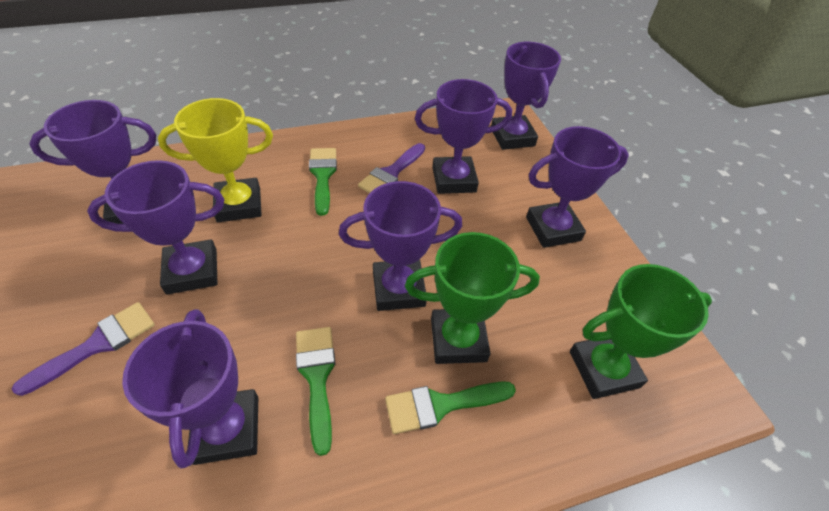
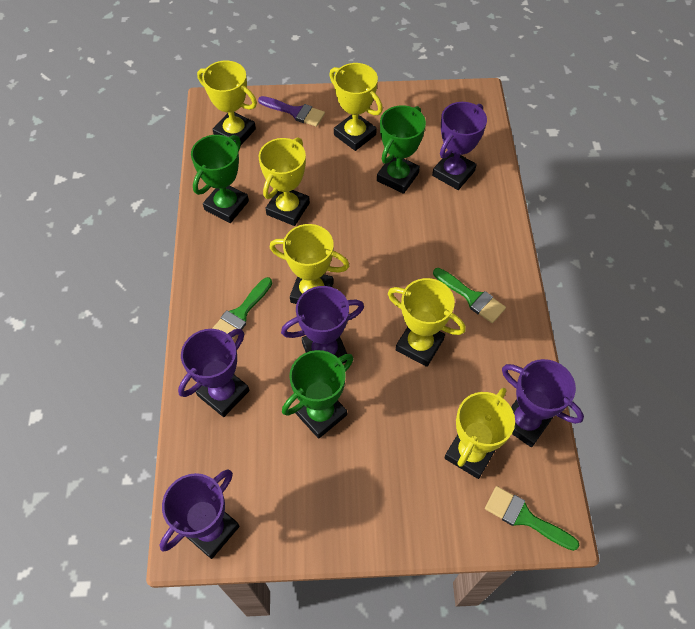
green trophy: [405,232,540,364] [570,264,712,399] = 2 -> [191,135,249,223] [282,350,354,439] [377,105,426,194] = 3
purple brush: [12,302,155,396] [358,143,425,193] = 2 -> [258,96,325,127] = 1
purple trophy: [29,100,156,224] [87,160,224,295] [122,309,258,468] [339,181,462,311] [415,79,512,194] [491,42,561,150] [526,126,629,248] = 7 -> [159,469,240,559] [178,329,249,417] [281,286,364,364] [432,102,487,190] [502,359,584,447] = 5
yellow trophy: [158,98,273,222] = 1 -> [197,61,257,146] [259,137,310,226] [270,224,349,304] [329,63,383,151] [388,278,466,367] [444,388,515,479] = 6

